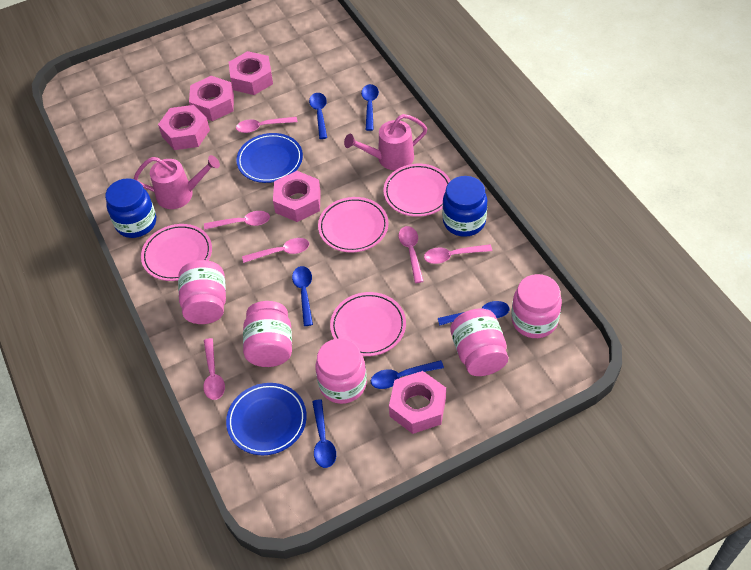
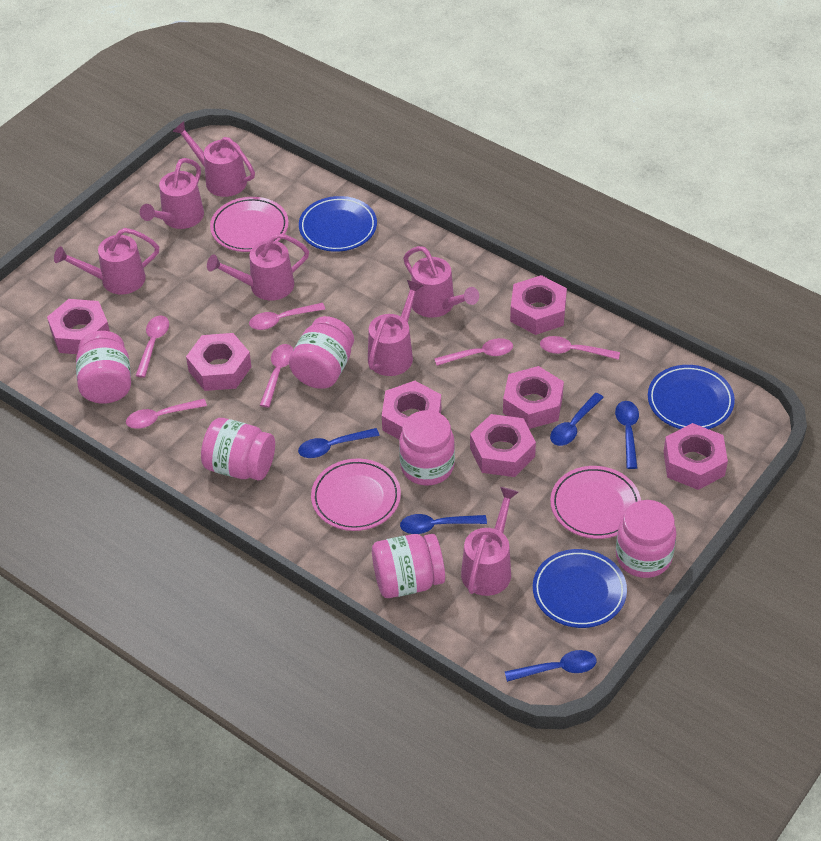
blue jar: [105,178,156,238] [442,176,487,237] = 2 -> none = 0
blue plate: [226,383,307,455] [236,133,303,183] = 2 -> [299,196,377,252] [533,549,627,628] [648,365,735,429] = 3
blue spoon: [292,266,313,326] [309,93,327,139] [312,399,336,468] [361,84,379,131] [371,360,444,389] [438,301,509,326] = 6 -> [298,428,379,458] [400,514,487,534] [505,650,597,682] [550,393,604,446] [615,401,639,469] = 5
pink jar: [178,260,226,324] [243,301,292,367] [315,338,367,404] [450,308,508,376] [511,274,562,338] = 5 -> [76,331,131,404] [201,418,275,481] [289,316,354,389] [372,534,445,598] [399,410,455,486] [616,500,676,578] = 6
pink nut: [158,105,210,150] [189,76,234,121] [229,51,273,95] [273,171,321,222] [389,371,446,434] = 5 -> [47,299,110,354] [186,333,252,391] [382,381,441,439] [470,414,536,477] [503,366,564,429] [510,275,567,335] [663,423,728,490] = 7
pink plate: [141,224,212,281] [318,197,388,253] [330,292,406,356] [383,164,450,217] = 4 -> [210,197,289,252] [311,459,401,531] [550,466,641,539] = 3
pink watering can: [134,155,220,209] [344,114,427,170] = 2 -> [54,228,159,294] [140,158,204,229] [172,121,255,197] [207,233,309,301] [368,280,424,376] [403,246,479,318] [461,487,519,596] = 7

